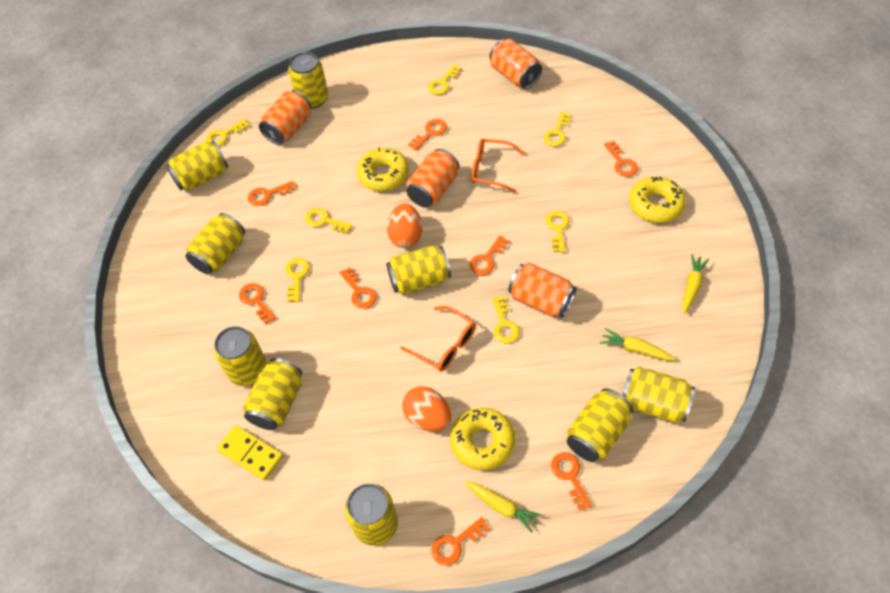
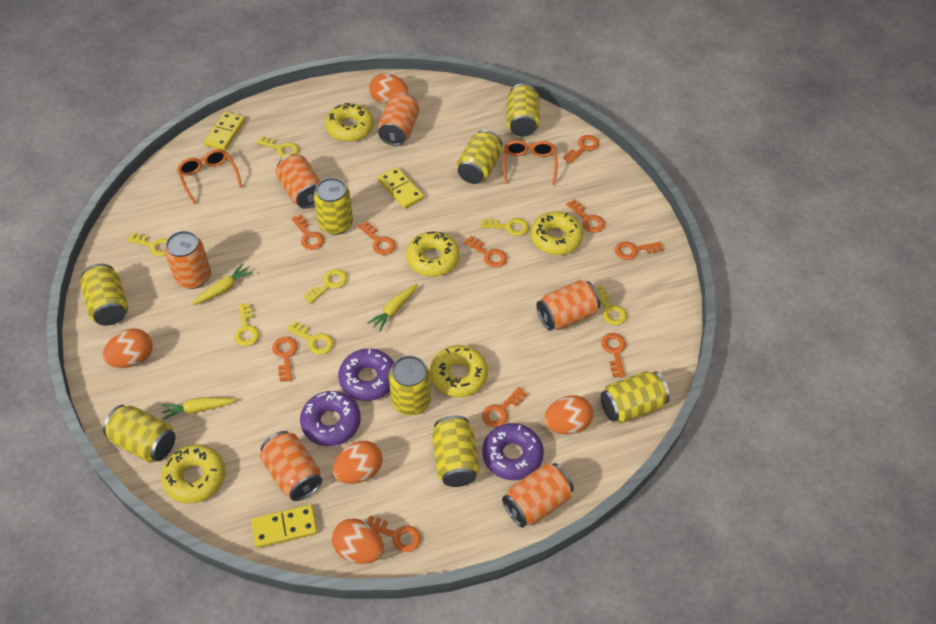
orange can: [259,90,311,145] [406,149,459,207] [490,39,542,89] [508,263,577,318] = 4 -> [165,231,211,289] [260,431,322,501] [276,154,321,209] [378,93,419,146] [502,463,574,528] [536,280,600,331] = 6
orange egg: [387,204,422,248] [402,386,451,431] = 2 -> [103,329,152,368] [332,519,384,564] [333,441,383,484] [369,73,408,104] [544,395,593,434] = 5
orange key: [239,283,276,324] [248,181,296,206] [340,267,377,309] [408,119,447,150] [431,517,490,566] [470,236,509,275] [551,452,592,511] [604,141,638,177] = 8 -> [272,337,298,382] [292,215,324,250] [358,221,396,255] [367,515,421,552] [464,236,507,268] [482,387,527,428] [563,135,599,163] [566,199,605,233] [601,333,626,378] [615,241,663,260] = 10
purple donut: none = 0 -> [300,391,361,446] [338,349,394,401] [482,423,544,480] = 3
yellow can: [166,141,228,191] [185,213,245,274] [214,326,267,386] [243,358,302,430] [288,52,328,109] [345,484,398,546] [386,245,451,295] [567,388,633,462] [623,366,695,423] = 9 -> [80,264,128,326] [103,405,175,463] [314,178,353,235] [389,356,431,416] [432,415,480,487] [457,130,502,184] [507,83,540,136] [601,371,670,424] = 8
yellow domino: [217,425,283,481] = 1 -> [204,112,245,151] [251,505,318,548] [378,167,424,209] = 3
yellow donut: [357,148,409,191] [450,408,515,470] [629,176,686,223] = 3 -> [161,445,225,504] [325,103,374,142] [406,232,460,277] [430,345,488,397] [530,211,583,255] = 5

